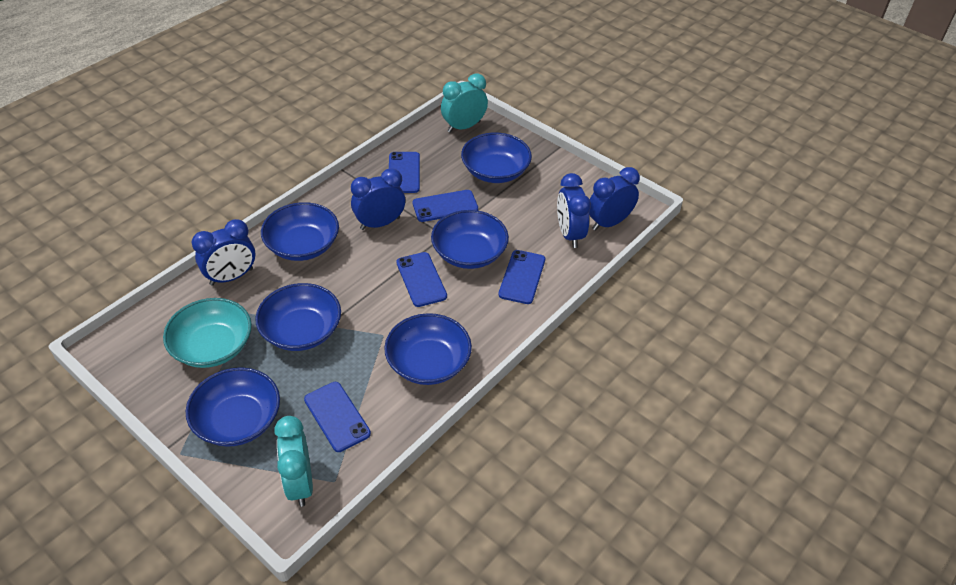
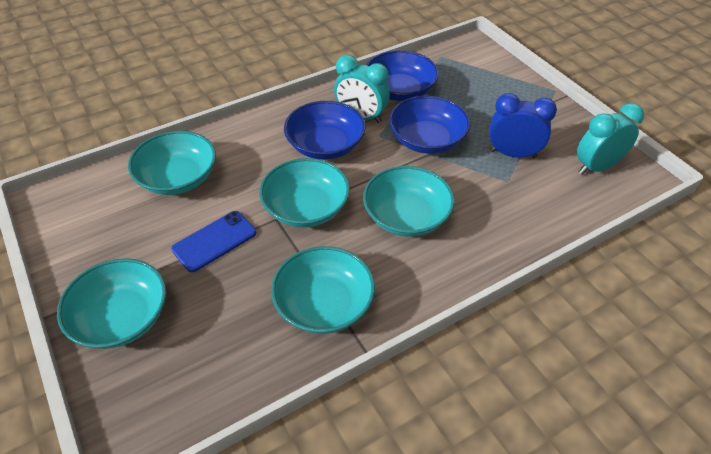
blue bowl: [186,367,280,447] [255,283,341,351] [261,202,339,261] [384,313,472,385] [431,210,509,269] [461,133,532,183] = 6 -> [284,101,366,160] [366,50,439,101] [389,96,470,154] = 3
blue clock: [192,219,255,286] [351,168,405,230] [557,173,591,248] [589,167,640,231] = 4 -> [489,93,557,158] = 1
blue phone: [304,382,371,452] [389,152,420,193] [396,252,447,307] [412,190,478,222] [498,250,545,304] = 5 -> [171,211,256,272] = 1
turquoise bowl: [163,298,252,368] = 1 -> [57,258,166,349] [128,131,216,195] [259,158,350,228] [271,246,375,334] [363,166,455,236] = 5

